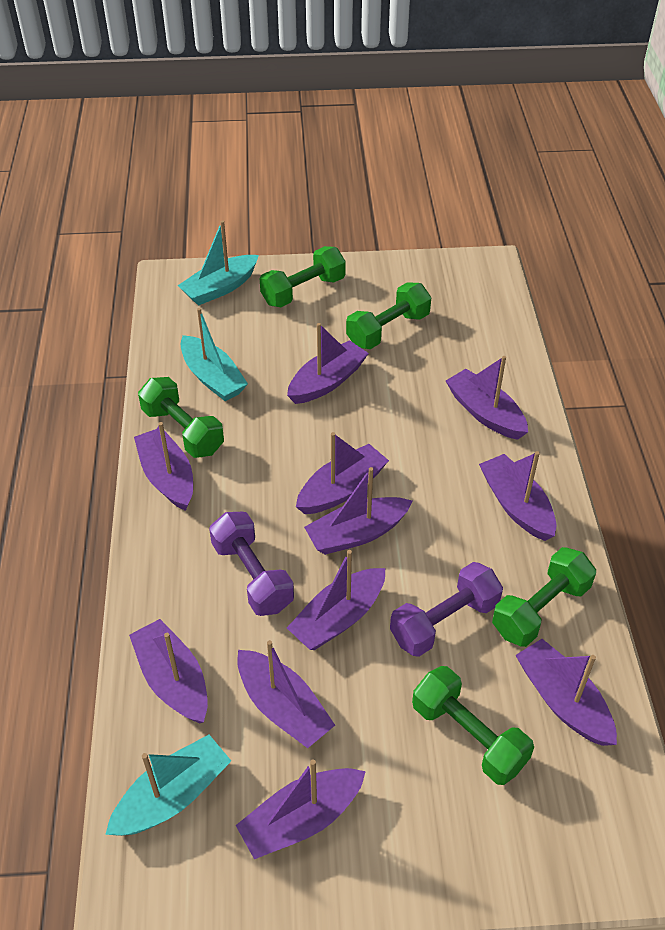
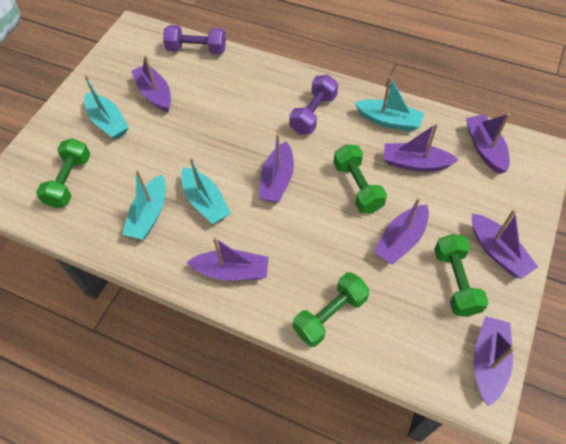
green dumbbell: [138,377,224,458] [260,246,346,307] [346,282,431,349] [412,666,534,785] [492,547,596,647] = 5 -> [36,138,90,208] [293,272,370,347] [334,144,387,213] [434,234,489,317] = 4
purple boat: [129,619,208,723] [134,422,193,511] [236,759,366,859] [237,640,335,748] [287,323,369,404] [287,550,385,650] [296,432,389,514] [304,467,412,555] [446,356,528,440] [479,451,557,541] [515,639,617,746] = 11 -> [131,55,171,112] [187,237,269,281] [259,134,294,203] [374,198,429,265] [383,123,458,172] [466,113,510,174] [472,209,538,279] [474,316,515,406] = 8
turquoise boat: [105,735,231,836] [177,220,259,306] [181,308,248,401] = 3 -> [84,75,129,140] [122,170,166,240] [181,158,231,224] [355,76,424,131] = 4

